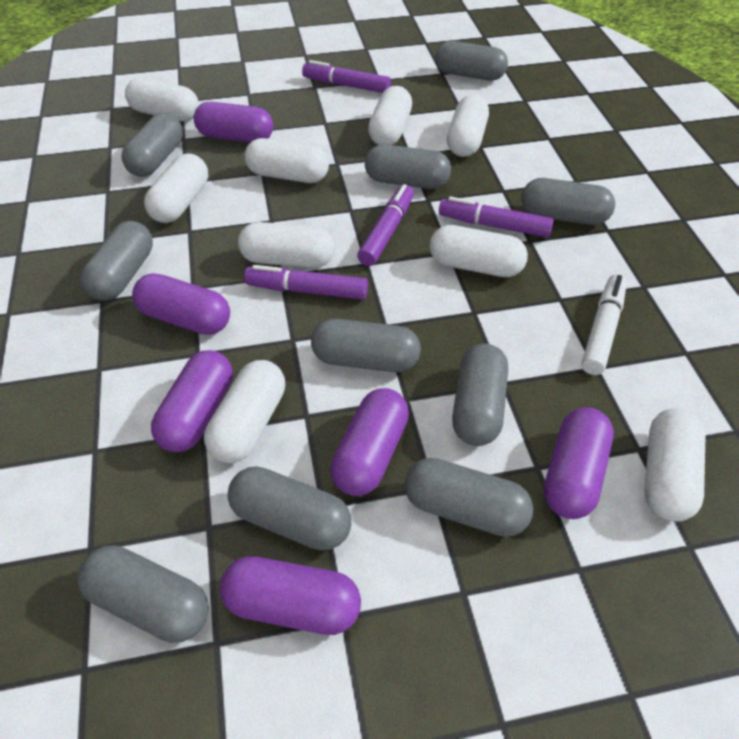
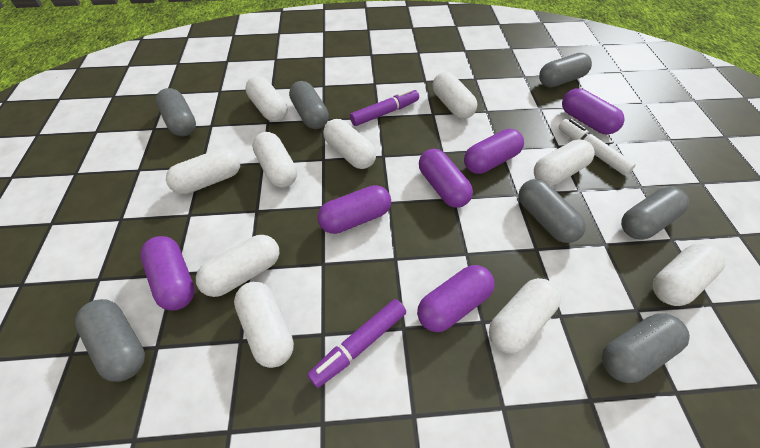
grey capsule: [78,546,209,643] [80,221,153,301] [121,113,183,177] [228,466,351,550] [311,319,421,372] [365,144,451,189] [404,458,533,537] [435,41,508,81] [452,343,508,446] [521,178,615,225] = 10 -> [75,299,145,382] [156,88,196,136] [289,81,329,129] [519,179,586,243] [539,53,592,87] [602,314,690,383] [621,187,689,239] = 7
purple marker: [244,265,368,300] [302,60,391,93] [357,184,414,266] [439,196,554,238] = 4 -> [307,299,406,388] [350,89,419,126] = 2
white capsule: [125,78,199,121] [144,154,208,223] [204,360,285,463] [238,222,335,268] [245,138,329,183] [368,86,412,145] [429,225,528,277] [447,95,489,157] [644,408,706,522] = 9 -> [166,148,240,194] [196,235,279,297] [234,282,294,368] [245,76,288,122] [252,132,297,188] [323,119,376,169] [433,72,477,119] [489,278,561,354] [534,139,595,186] [653,243,726,306] = 10

